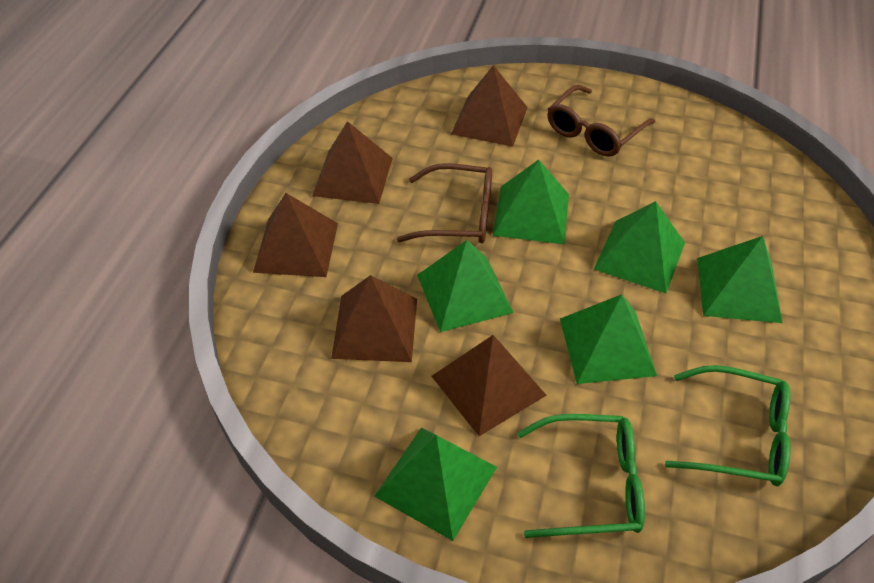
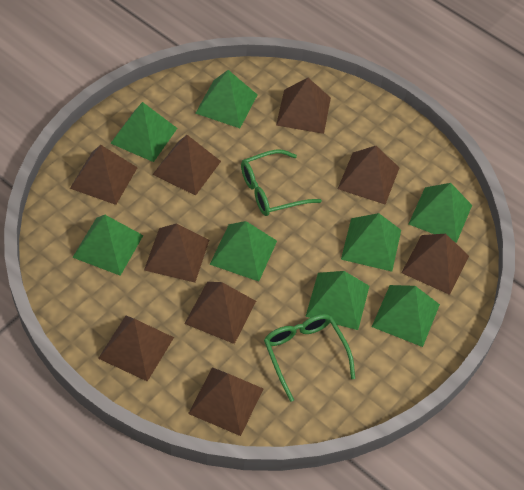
brown glasses: [397,163,492,243] [547,85,655,157] = 2 -> none = 0
brown pyramid: [253,193,338,277] [312,121,393,204] [331,275,417,362] [431,335,547,436] [451,65,528,147] = 5 -> [70,145,138,205] [98,316,174,381] [144,223,209,283] [152,135,221,196] [184,282,256,344] [188,367,263,436] [276,78,331,134] [338,146,400,204] [402,234,469,295] = 9
green pyramid: [374,427,497,541] [417,240,514,332] [493,160,569,244] [560,294,657,384] [594,201,685,293] [697,236,783,323] = 6 -> [72,215,143,276] [110,102,177,162] [195,70,257,128] [209,221,277,281] [305,271,369,330] [341,213,401,272] [372,285,440,347] [409,183,472,243] = 8

